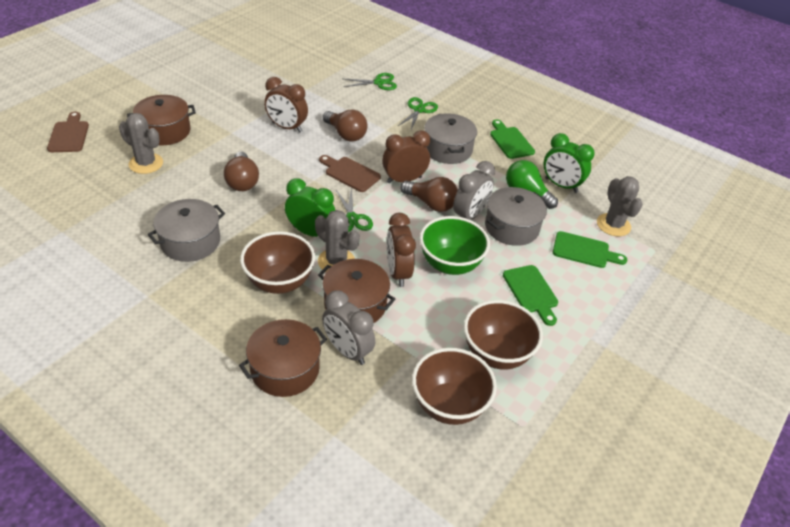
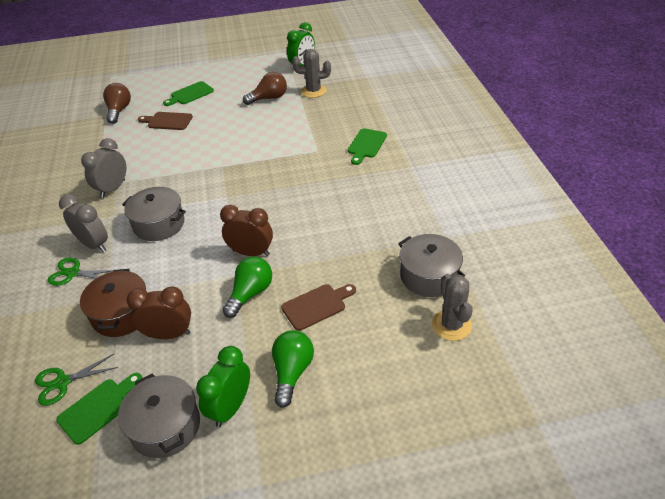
brown bowl: [240,231,315,294] [412,348,497,425] [464,300,543,369] = 3 -> none = 0
brown clock: [264,77,308,132] [382,130,430,183] [387,213,416,287] = 3 -> [126,286,191,339] [220,205,273,256] = 2
brown light bulb: [224,151,259,191] [323,110,368,142] [400,177,458,212] = 3 -> [103,83,131,124] [243,72,287,105] = 2
brown pot: [127,95,196,145] [239,319,327,397] [318,259,395,323] = 3 -> [80,269,146,337] = 1
green bowl: [420,216,490,275] = 1 -> none = 0
green light bulb: [506,160,558,209] = 1 -> [222,257,272,318] [272,330,314,408] = 2
green scissors: [336,187,373,232] [343,73,397,90] [397,97,438,130] = 3 -> [35,354,118,406] [48,257,114,286] = 2
grey cactus: [119,113,163,174] [315,210,360,272] [597,176,643,237] = 3 -> [292,49,331,98] [432,274,473,341] = 2

